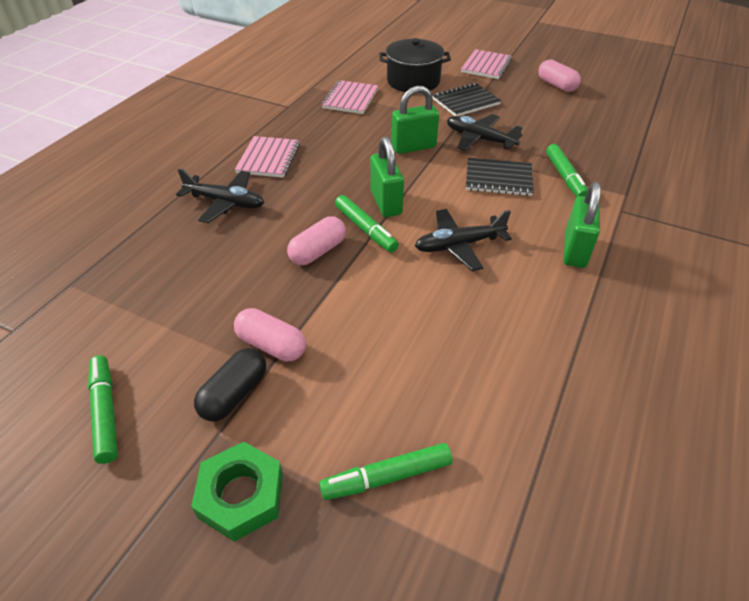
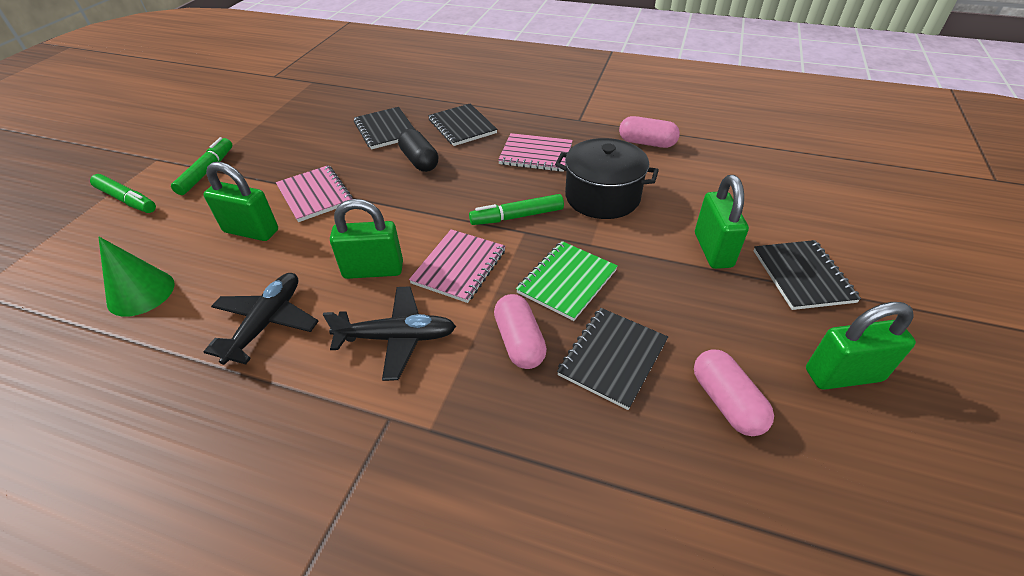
black notebook: [432,83,501,116] [466,158,533,196] = 2 -> [354,107,414,149] [428,104,497,146] [557,308,668,410] [754,240,861,310] = 4
black plane: [176,168,264,223] [415,209,512,271] [447,114,523,151] = 3 -> [204,273,319,365] [323,286,456,381] = 2
green cone: none = 0 -> [98,237,175,317] = 1
green marker: [88,355,118,464] [319,443,453,500] [335,195,399,252] [546,144,588,197] = 4 -> [90,174,156,213] [171,137,232,195] [469,194,564,225] = 3
green notebook: none = 0 -> [516,241,618,321] = 1
green nut: [191,442,283,542] = 1 -> none = 0
green padlock: [370,136,404,217] [392,86,439,154] [563,182,601,268] = 3 -> [203,162,278,241] [330,199,403,279] [695,175,749,269] [806,302,916,390] = 4

